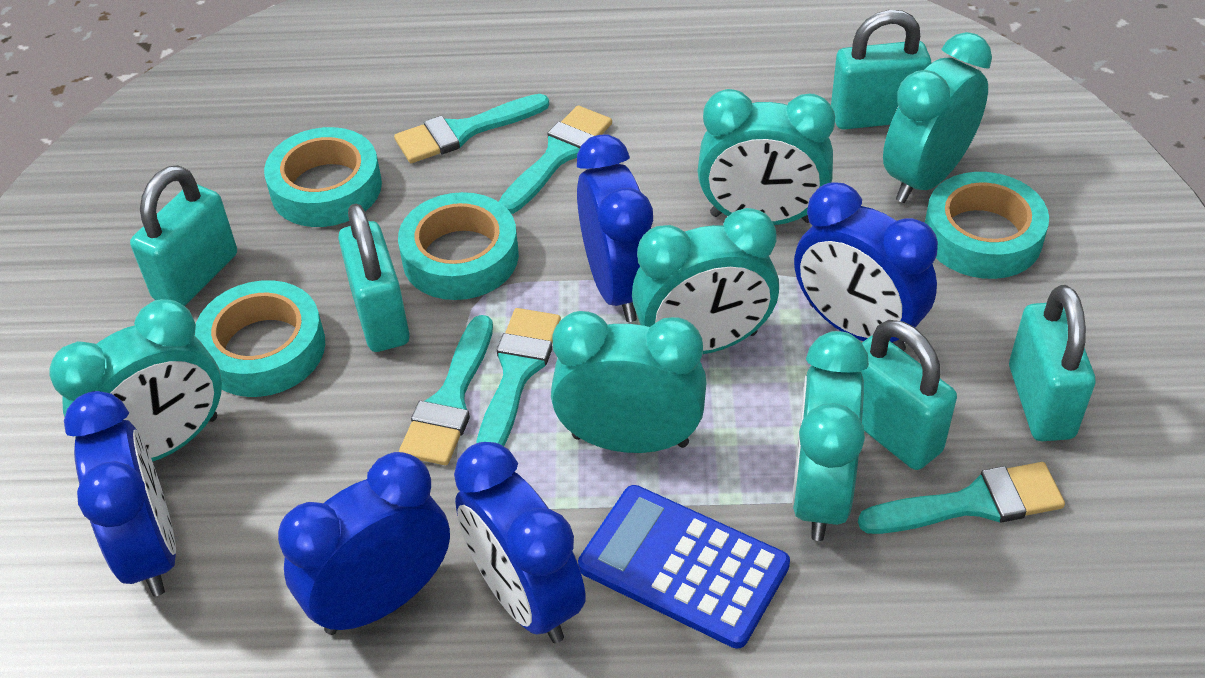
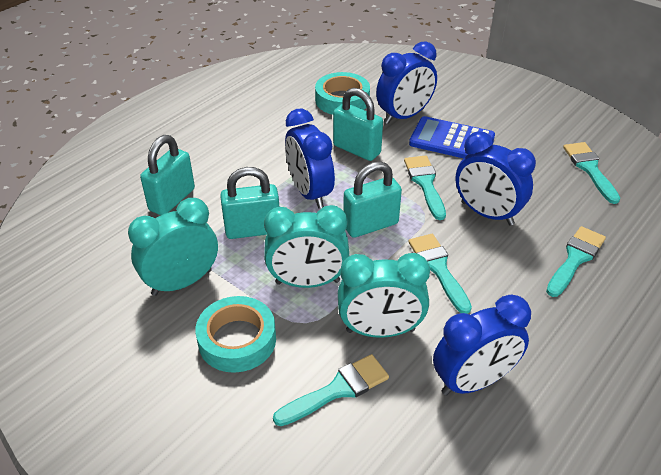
blue clock: [64,391,176,596] [278,452,450,635] [454,442,586,643] [577,134,653,322] [794,183,938,351] = 5 -> [285,109,335,209] [376,41,437,124] [433,294,531,396] [455,131,536,225] = 4
turquoise clock: [50,299,222,462] [551,311,706,453] [632,208,779,354] [698,89,835,225] [792,331,869,541] [883,32,992,203] = 6 -> [128,198,218,296] [264,205,349,288] [338,253,430,338] = 3
turquoise padlock: [130,165,237,306] [338,203,410,352] [831,10,931,130] [861,320,957,470] [1009,285,1095,441] = 5 -> [140,135,195,215] [220,167,279,239] [333,88,383,161] [343,162,402,238] = 4
turquoise tape: [195,280,325,397] [264,127,382,227] [398,192,519,300] [925,172,1049,279] = 4 -> [195,296,276,373] [315,72,370,115] = 2

